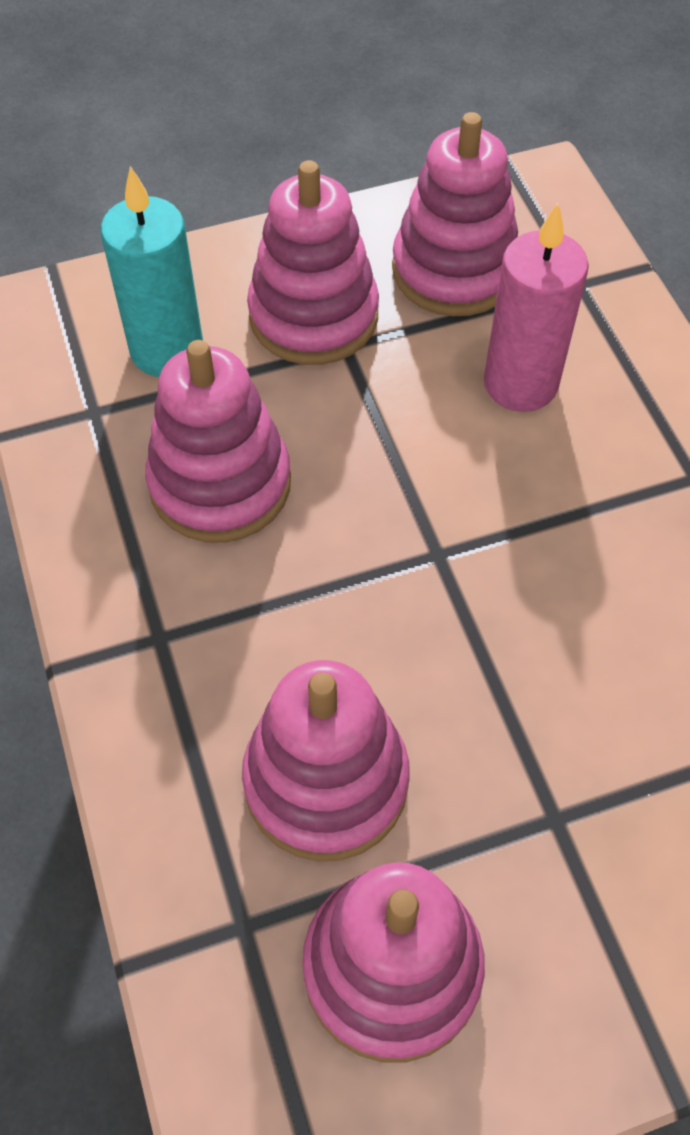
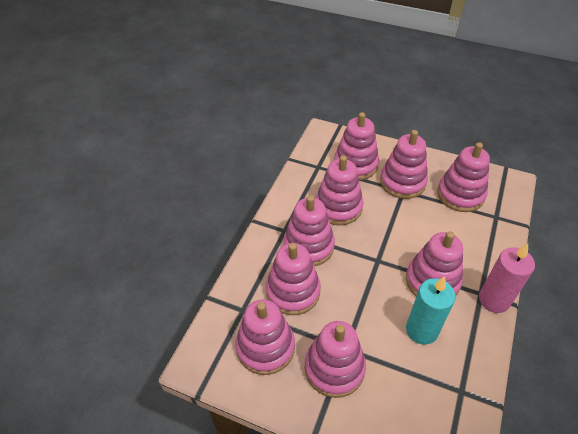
pink stacking toy: [145,340,291,543] [242,660,410,862] [247,160,379,365] [302,862,485,1062] [392,112,518,316] = 5 -> [235,299,295,375] [266,243,321,315] [283,195,335,266] [304,321,366,398] [315,155,363,225] [334,112,379,180] [380,130,428,199] [406,231,463,297] [437,142,490,212] = 9

